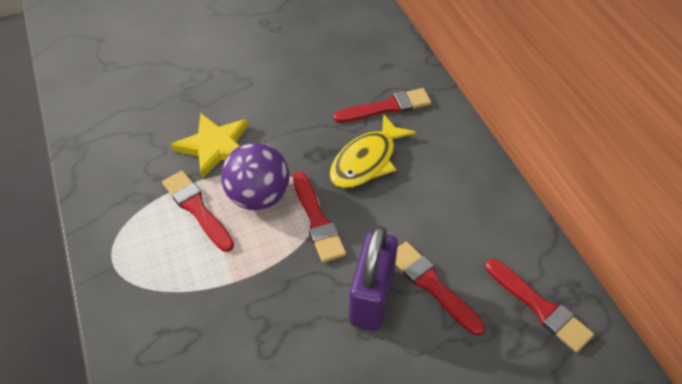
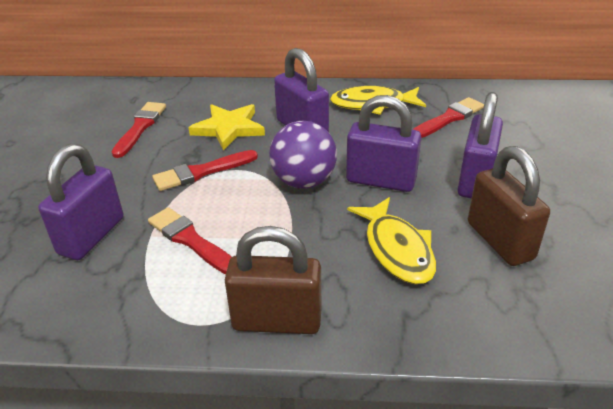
brown padlock: none = 0 -> [225,226,321,334] [468,146,550,266] = 2
purple padlock: [349,226,398,331] = 1 -> [38,144,123,260] [274,48,329,132] [346,95,421,192] [457,92,503,198] = 4
red brush: [162,171,234,252] [293,171,346,263] [333,88,431,123] [396,242,485,335] [486,259,594,353] = 5 -> [112,102,166,158] [148,207,232,274] [152,150,258,191] [412,97,484,138] = 4
yellow fish: [330,114,416,188] = 1 -> [330,86,426,115] [347,197,436,284] = 2

